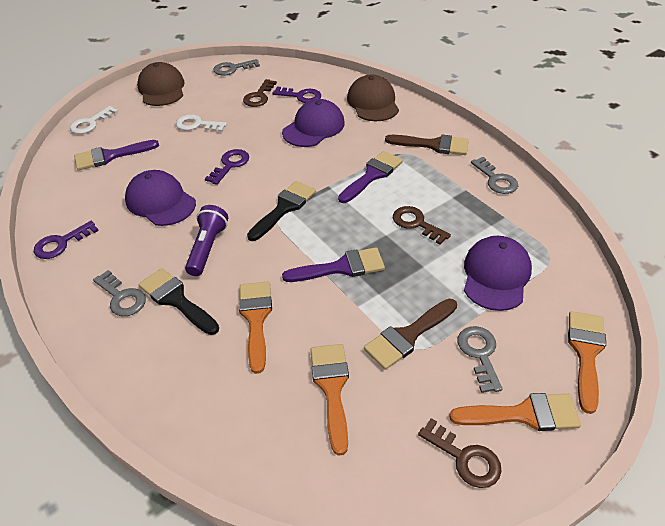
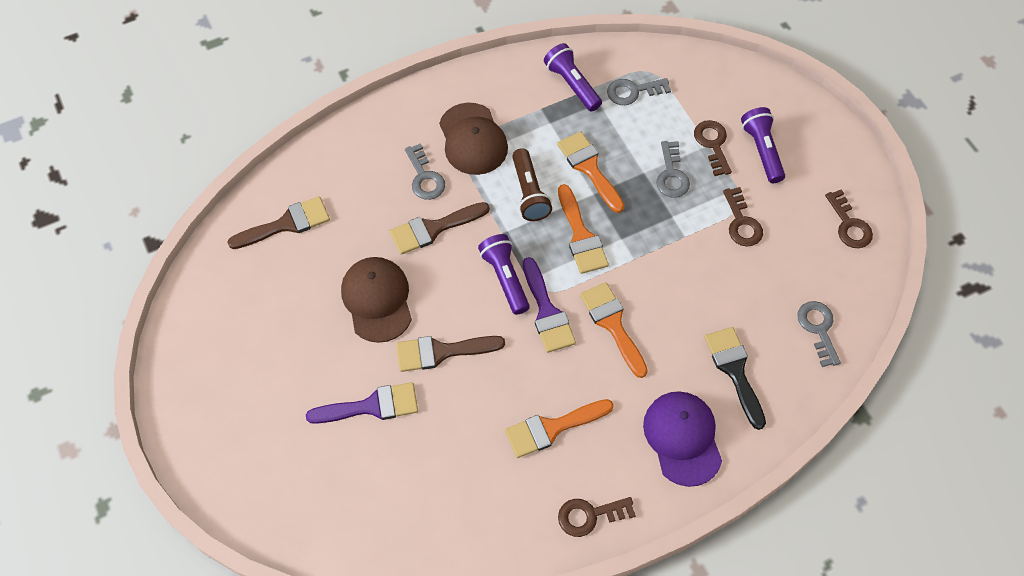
black brush: [139,268,219,335] [247,181,316,241] = 2 -> [704,327,766,430] = 1
brown brush: [364,299,457,370] [385,135,469,155] = 2 -> [228,196,330,249] [390,202,490,255] [396,336,505,372] = 3
brown flashlight: none = 0 -> [512,148,552,221] = 1
brown key: [243,79,277,107] [393,206,451,245] [418,418,502,488] = 3 -> [558,497,636,537] [694,120,732,176] [723,187,763,247] [825,189,873,248] = 4
purple brush: [74,140,159,170] [282,247,385,282] [338,151,403,203] = 3 -> [306,382,418,424] [523,257,576,353] = 2
purple cap: [125,170,196,226] [282,99,345,147] [464,236,532,311] = 3 -> [643,391,722,487] = 1
purple flashlight: [185,205,228,276] = 1 -> [478,234,530,315] [544,43,602,111] [741,107,785,183] = 3
purple key: [34,221,99,259] [205,149,249,185] [273,87,321,103] = 3 -> none = 0
white key: [70,106,118,134] [176,114,227,132] = 2 -> none = 0

